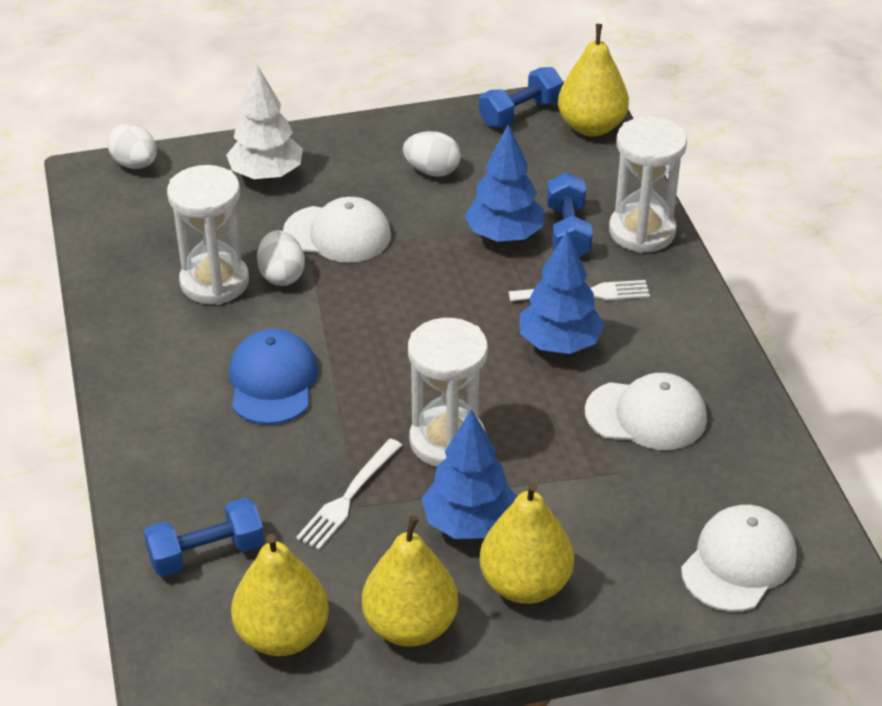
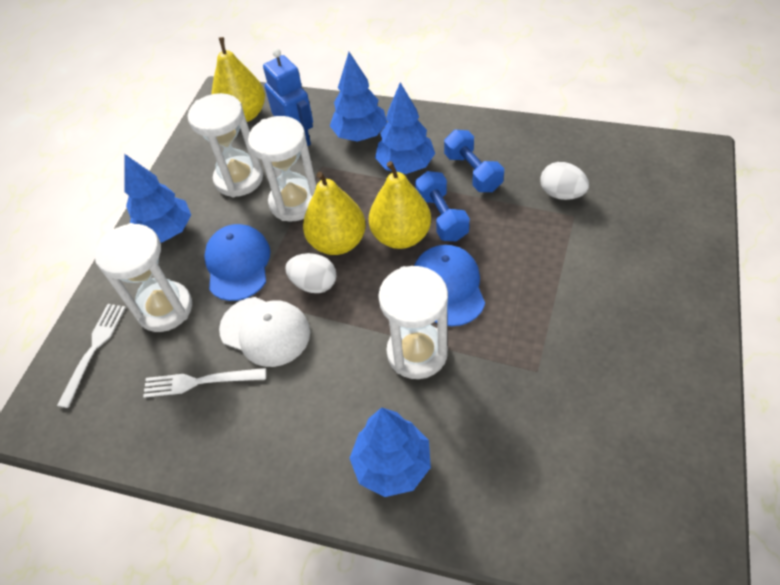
blue cap: [229,329,318,424] = 1 -> [204,224,271,301] [414,245,485,326] = 2
blue dumbbell: [144,498,264,576] [479,67,563,127] [547,172,593,256] = 3 -> [415,171,470,241] [444,130,504,192] = 2
blue robot: none = 0 -> [263,48,313,146] = 1
blue tree: [422,409,517,539] [465,124,544,242] [520,231,604,354] = 3 -> [125,154,191,243] [330,52,387,142] [349,407,431,497] [375,82,435,174] = 4
white cap: [283,197,391,263] [585,373,707,450] [681,505,796,612] = 3 -> [219,297,310,367] = 1
white egg: [107,123,157,169] [257,230,305,286] [403,131,461,176] = 3 -> [285,253,336,293] [540,162,589,200] = 2
white hourglass: [167,165,249,305] [408,318,488,467] [609,116,687,253] = 3 -> [95,223,192,332] [188,93,263,197] [248,116,317,221] [378,266,448,379] = 4
white tree: [226,65,303,181] = 1 -> none = 0
yellow pear: [231,534,329,656] [362,515,458,647] [480,482,574,604] [558,24,629,136] = 4 -> [211,37,265,122] [303,172,366,255] [369,161,431,249] = 3

